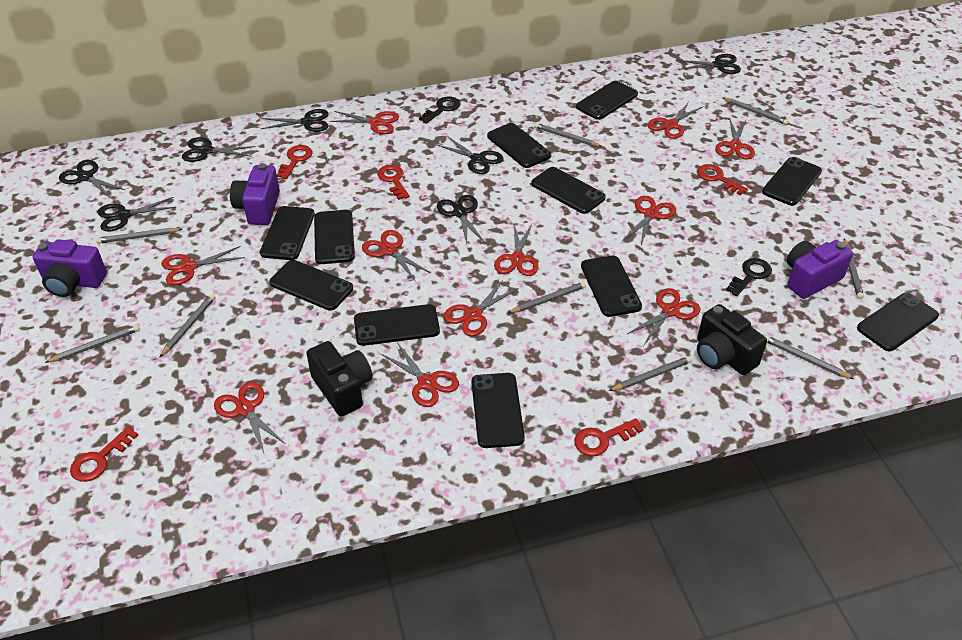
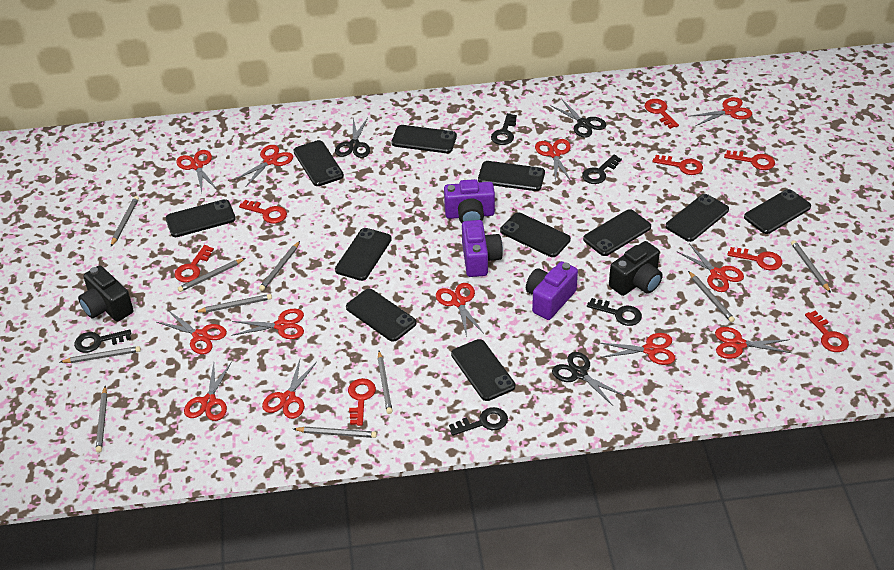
black key: [419,96,460,124] [726,258,772,296] = 2 -> [74,329,131,353] [449,407,508,436] [491,113,517,145] [582,155,622,184] [587,298,642,326] = 5
black scissors: [59,160,125,199] [98,197,177,232] [182,137,256,162] [261,109,328,132] [436,136,503,174] [437,195,485,244] [676,54,741,74] = 7 -> [335,118,370,158] [550,99,606,138] [552,352,625,406] = 3
grey pencil: [45,325,140,363] [96,228,182,244] [159,294,215,358] [508,282,586,313] [534,123,602,147] [609,356,692,391] [723,98,789,125] [765,335,854,379] [843,239,864,299] = 9 -> [60,346,141,363] [96,386,107,453] [111,196,139,246] [178,258,246,292] [195,294,272,313] [259,241,300,291] [294,427,377,438] [378,351,392,414] [688,271,735,323] [791,240,831,293] = 10
red key: [70,426,138,482] [277,145,312,179] [377,165,410,200] [574,418,643,456] [697,164,748,195] = 5 -> [174,245,214,283] [239,200,287,224] [348,378,376,426] [645,99,679,129] [653,155,703,175] [724,150,775,170] [727,247,782,270] [805,311,849,352] = 8
red scissors: [161,246,245,285] [214,382,285,455] [329,111,399,134] [362,230,431,281] [380,342,459,407] [443,280,519,336] [494,224,539,276] [623,196,676,245] [627,288,701,346] [647,102,702,139] [715,117,755,160] = 11 -> [157,310,227,354] [176,150,218,192] [184,362,232,421] [231,309,304,339] [234,145,293,186] [262,360,317,419] [436,283,484,337] [535,139,571,181] [600,333,675,365] [678,243,744,292] [688,97,752,126] [715,327,791,359] = 12

